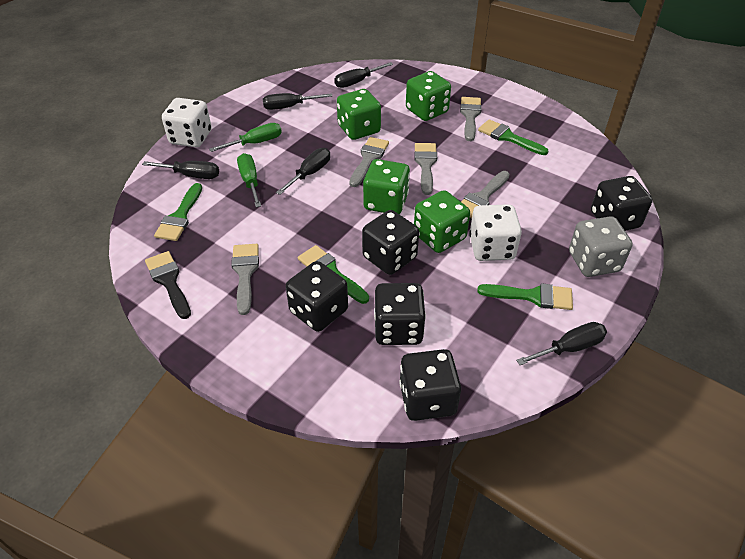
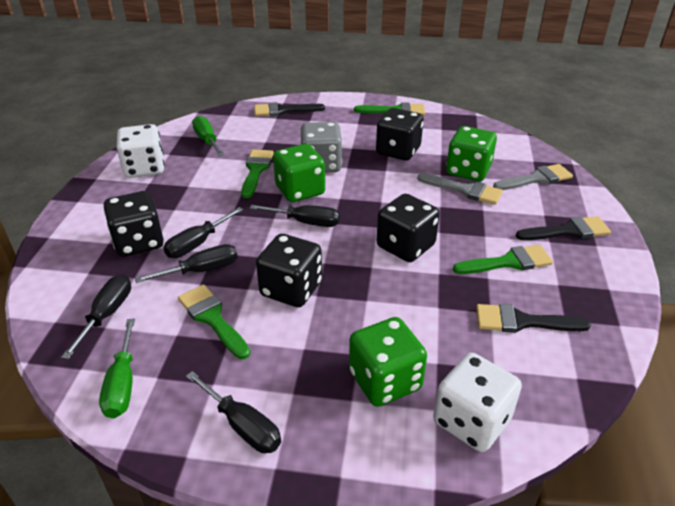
black brush: [145,251,191,319] = 1 -> [254,102,325,116] [476,304,591,333] [516,216,611,240] = 3
black dice: [286,261,348,332] [362,210,419,275] [374,283,426,345] [399,349,461,421] [591,176,653,231] = 5 -> [104,191,164,257] [256,234,322,307] [376,108,424,161] [377,194,440,262] = 4
green dice: [337,89,381,140] [363,159,410,214] [406,71,451,121] [414,190,470,253] = 4 -> [273,144,325,202] [349,317,427,407] [446,126,497,181] = 3
grey brush: [231,244,259,315] [349,137,389,187] [414,143,437,195] [460,97,482,141] [461,171,510,218] = 5 -> [417,173,503,205] [493,164,573,190] = 2

